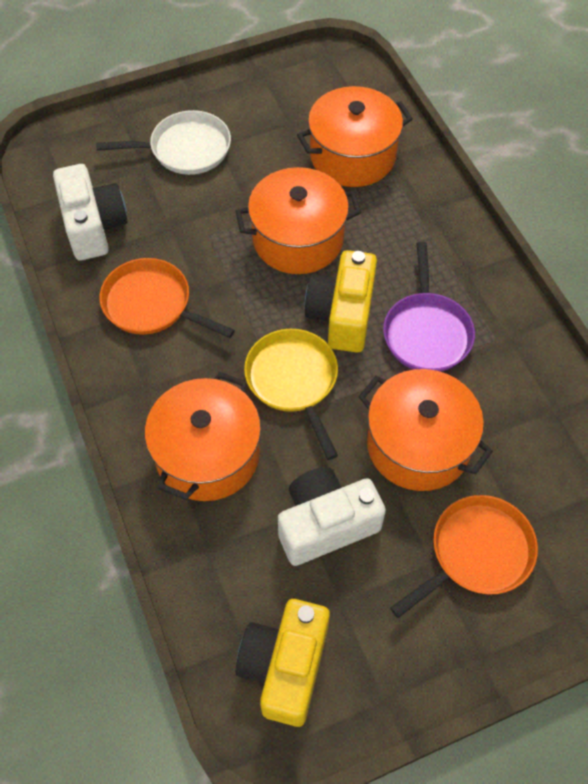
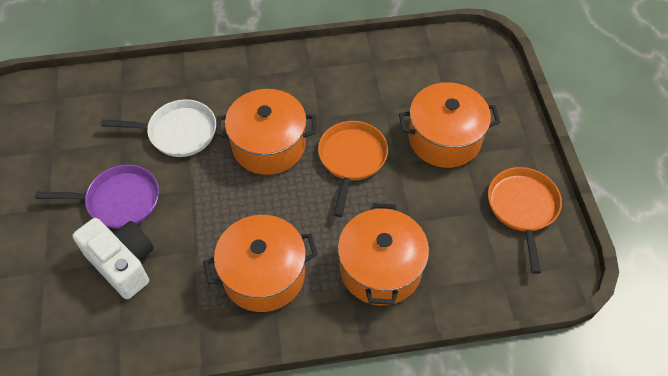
white camera: [53,164,128,261] [278,467,386,566] = 2 -> [72,218,154,299] = 1
yellow camera: [236,599,330,727] [305,250,377,353] = 2 -> none = 0
yellow pan: [244,329,338,460] = 1 -> none = 0

